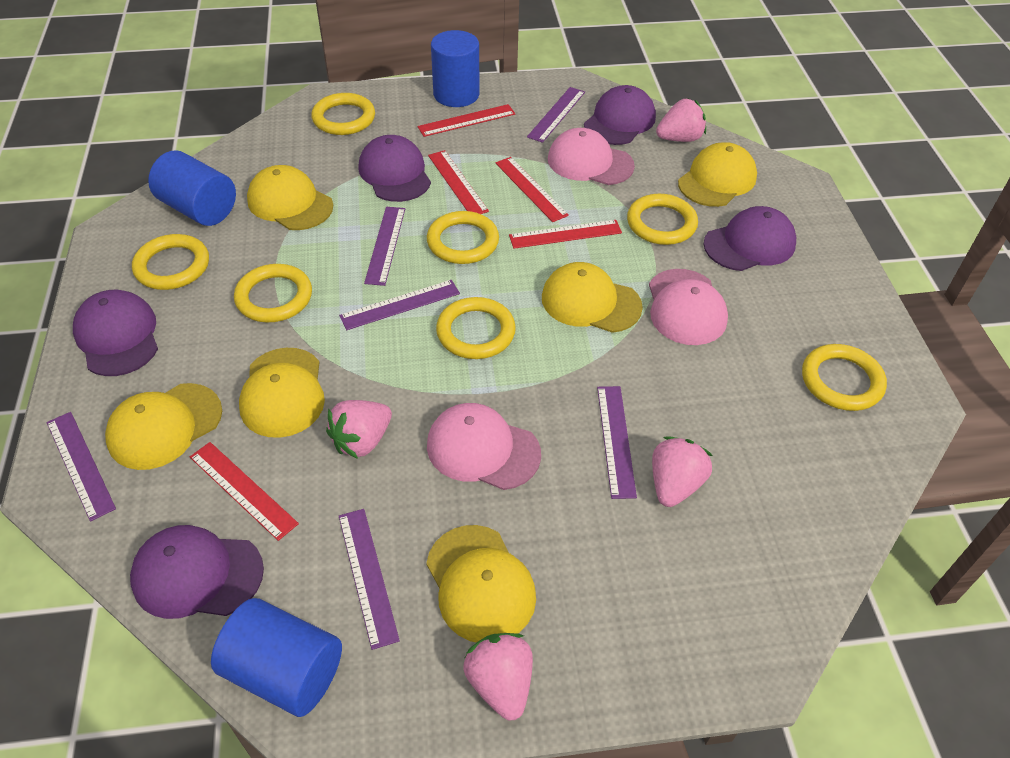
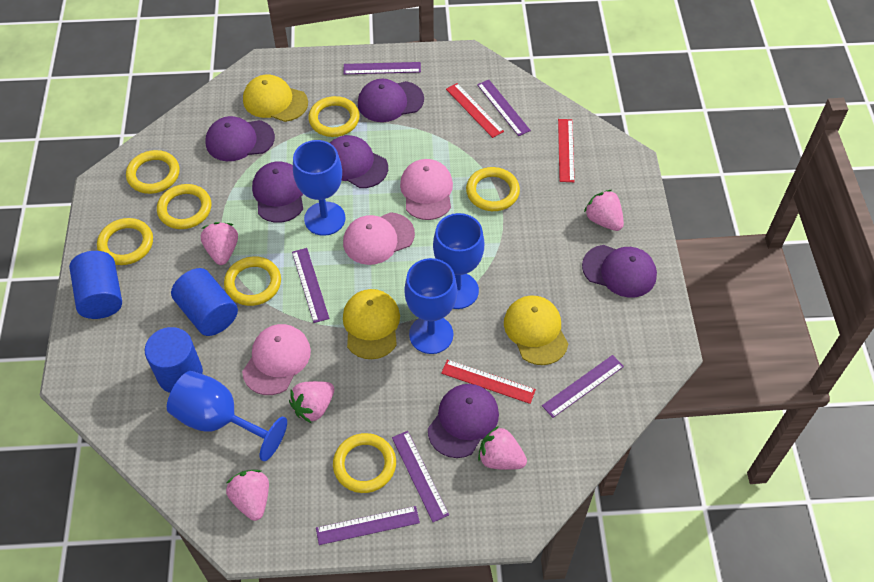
blue goblet: none = 0 -> [167,371,287,461] [293,140,345,236] [404,258,457,354] [433,213,484,309] = 4
pink strawberry: [326,400,392,459] [463,633,533,721] [652,436,713,507] [656,99,706,142] = 4 -> [201,222,238,265] [226,470,269,521] [289,381,334,423] [478,426,527,470] [584,190,624,231] = 5
purple cap: [73,290,158,376] [130,525,264,619] [358,135,431,202] [584,85,656,145] [703,206,796,271] = 5 -> [205,116,275,161] [252,162,303,223] [330,135,388,188] [358,79,424,122] [428,384,499,458] [582,245,657,298] = 6
red ruler: [190,442,299,541] [418,104,515,137] [428,150,489,214] [495,157,569,222] [509,220,622,249] = 5 -> [441,360,536,404] [446,83,504,138] [558,119,575,182] = 3
yellow cap: [105,383,222,470] [239,348,325,438] [247,165,333,230] [426,525,536,643] [542,262,643,333] [678,142,757,207] = 6 -> [243,75,308,122] [343,289,400,359] [504,295,568,365] = 3

